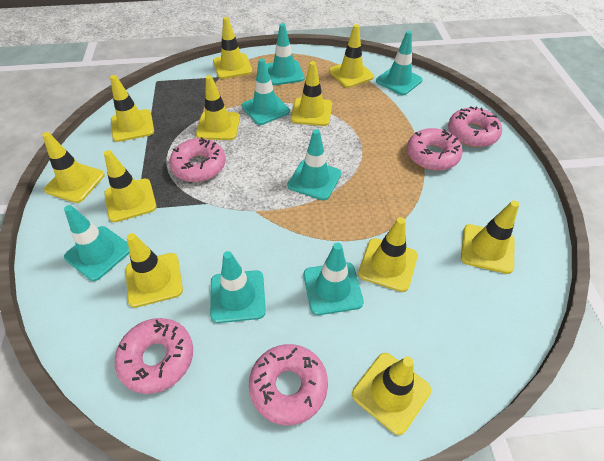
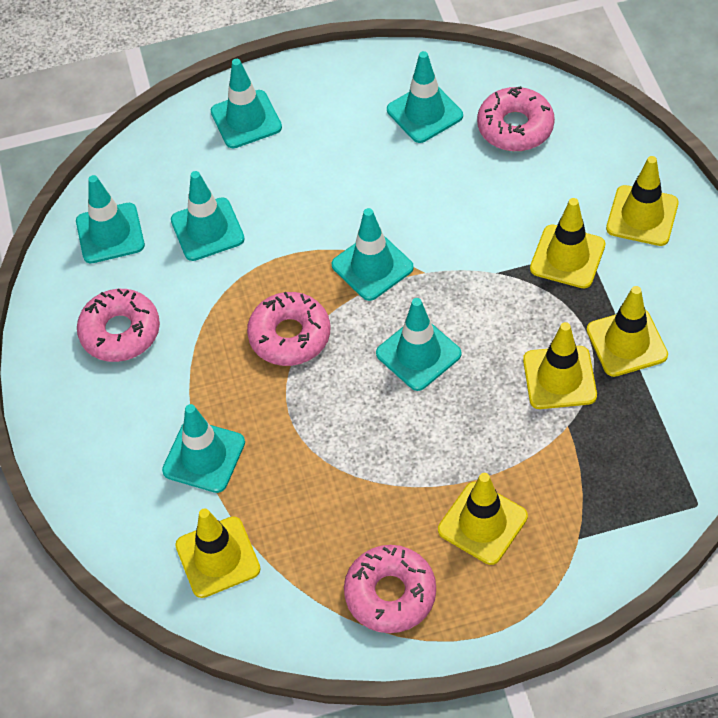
pink donut: [115,318,193,394] [169,137,226,182] [249,344,328,425] [407,128,463,171] [448,106,502,147] = 5 -> [77,289,160,362] [247,292,330,366] [344,545,436,633] [477,86,555,151] = 4
yellow traffic cone: [42,132,105,203] [104,150,157,222] [110,75,154,142] [126,233,183,308] [196,75,240,140] [213,17,252,79] [291,61,332,126] [329,24,374,88] [352,353,431,435] [358,217,418,292] [461,201,519,274] = 11 -> [175,509,261,598] [438,473,528,565] [523,322,597,409] [530,198,605,288] [587,286,668,377] [606,156,679,246] = 6

